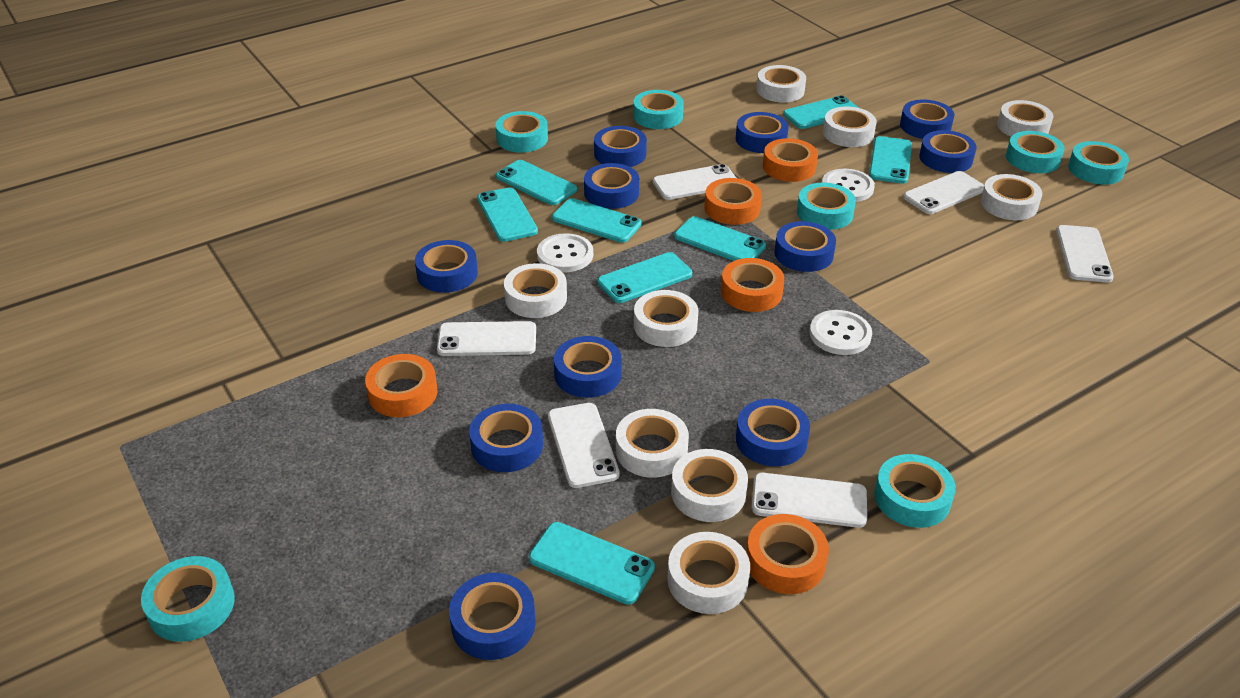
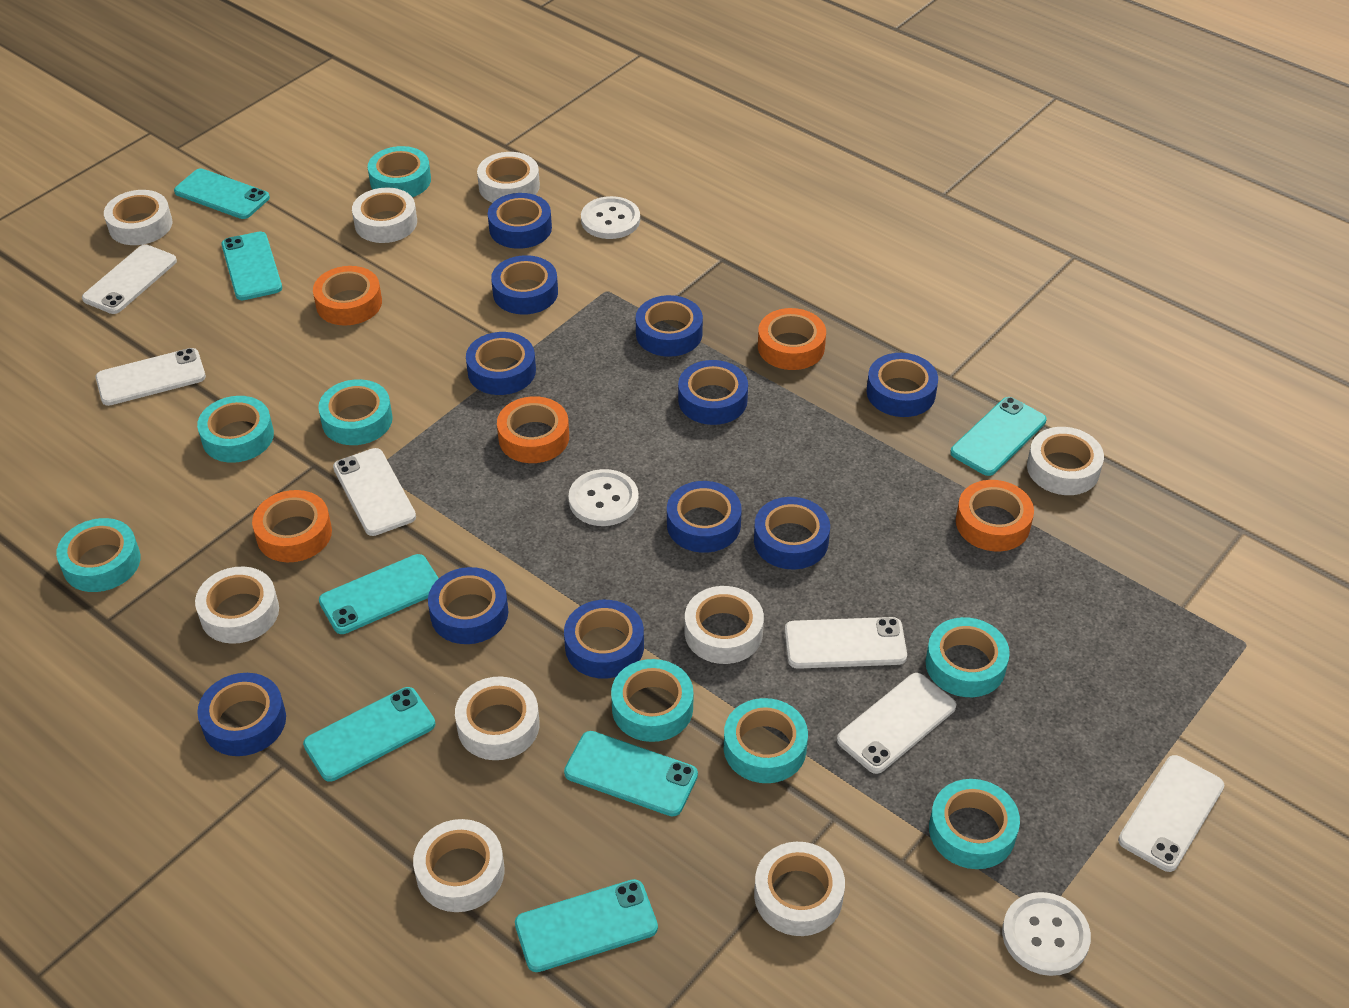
turquoise phone: [477,187,538,242] [496,160,577,205] [529,522,655,605] [552,198,642,243] [598,252,692,303] [674,216,766,261] [783,95,859,129] [869,136,912,184] = 8 -> [174,168,270,219] [221,232,282,300] [303,687,435,782] [319,554,439,634] [515,879,658,972] [564,731,698,817] [950,397,1046,476] = 7
turquoise tape: [141,556,235,642] [496,111,548,153] [633,90,684,129] [797,183,856,230] [874,454,956,528] [1006,131,1064,173] [1068,141,1129,185] = 7 -> [56,518,141,592] [197,396,274,463] [318,379,393,445] [368,146,431,197] [611,659,693,742] [724,698,808,783] [926,617,1010,697] [929,779,1020,869] = 8

